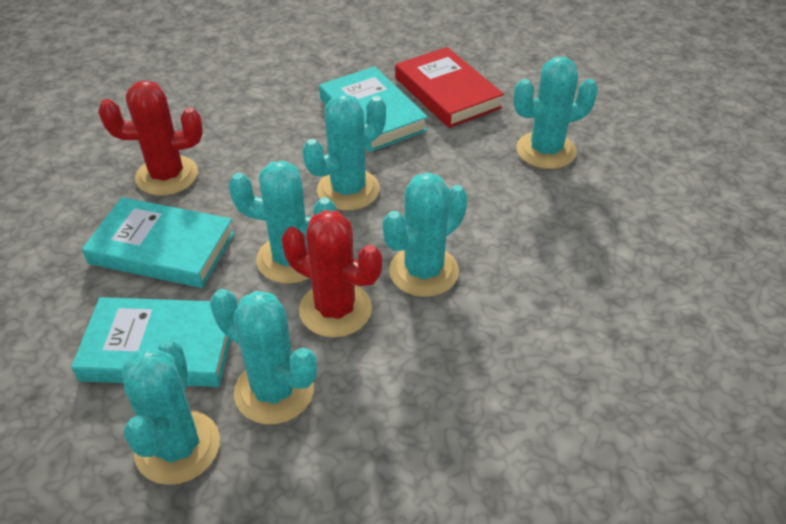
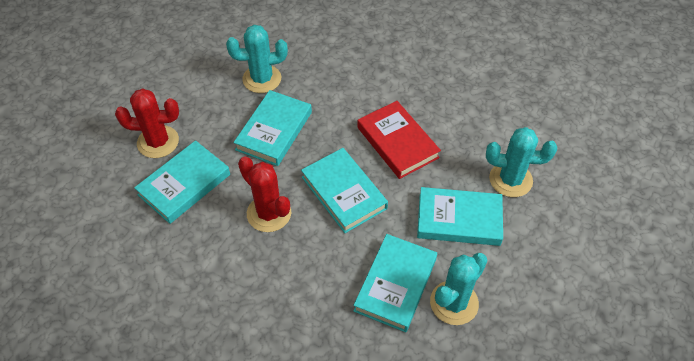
turquoise book: [71,297,231,387] [82,197,235,288] [319,66,428,152] = 3 -> [134,140,230,224] [234,90,312,166] [301,148,388,233] [354,234,437,332] [417,187,503,246] = 5
turquoise cactus: [121,339,220,485] [210,289,317,425] [228,160,336,284] [303,94,386,210] [383,172,468,297] [513,57,598,169] = 6 -> [226,25,288,93] [430,253,488,325] [486,127,557,197] = 3

